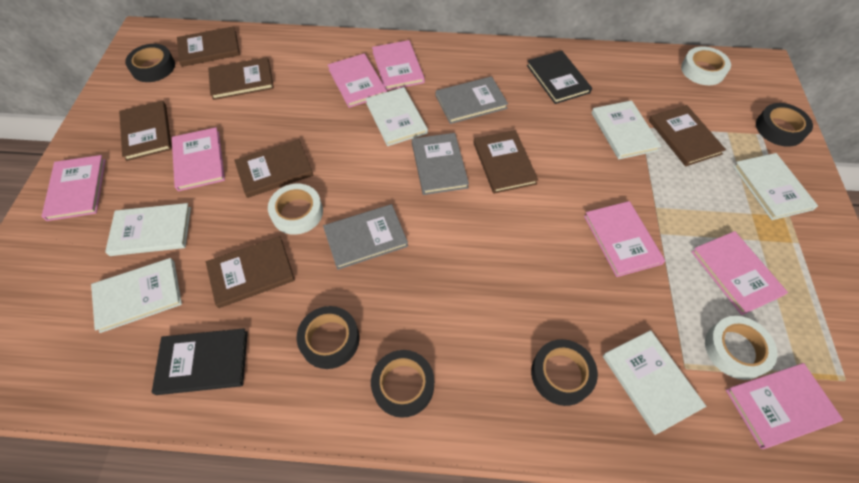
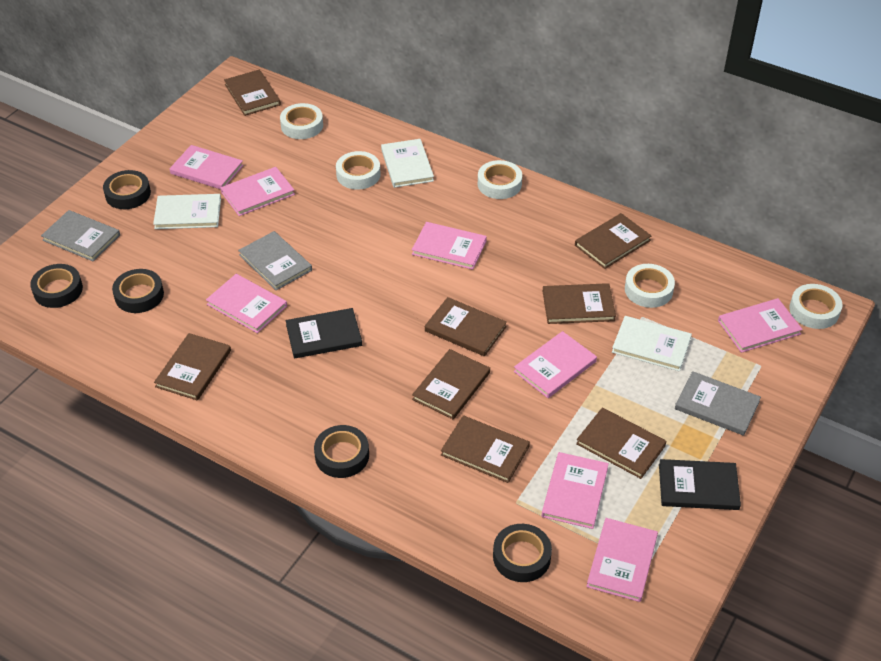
brown book: [119,101,172,161] [177,26,240,67] [206,236,295,308] [208,57,274,100] [234,139,314,198] [473,130,538,194] [649,105,726,166] = 7 -> [154,333,231,401] [224,70,281,116] [412,349,490,419] [425,297,507,356] [441,415,530,483] [543,283,616,324] [575,213,651,269] [576,408,667,479] = 8
pink book: [42,155,106,221] [172,127,225,191] [328,53,387,108] [372,40,425,90] [584,201,665,277] [691,231,788,315] [726,363,843,449] = 7 -> [169,145,244,189] [206,274,287,333] [220,167,295,216] [412,222,487,270] [514,331,597,398] [542,452,609,529] [586,518,658,602] [718,298,803,353] = 8
white book: [91,258,182,333] [105,203,191,256] [366,87,428,146] [592,100,661,159] [603,330,706,435] [733,153,818,220] = 6 -> [153,194,221,229] [381,139,434,188] [612,316,692,371] = 3
white tape: [268,184,323,235] [681,46,731,85] [705,316,777,380] = 3 -> [280,103,323,139] [336,151,381,190] [478,160,522,199] [625,264,675,308] [789,284,843,329] = 5

